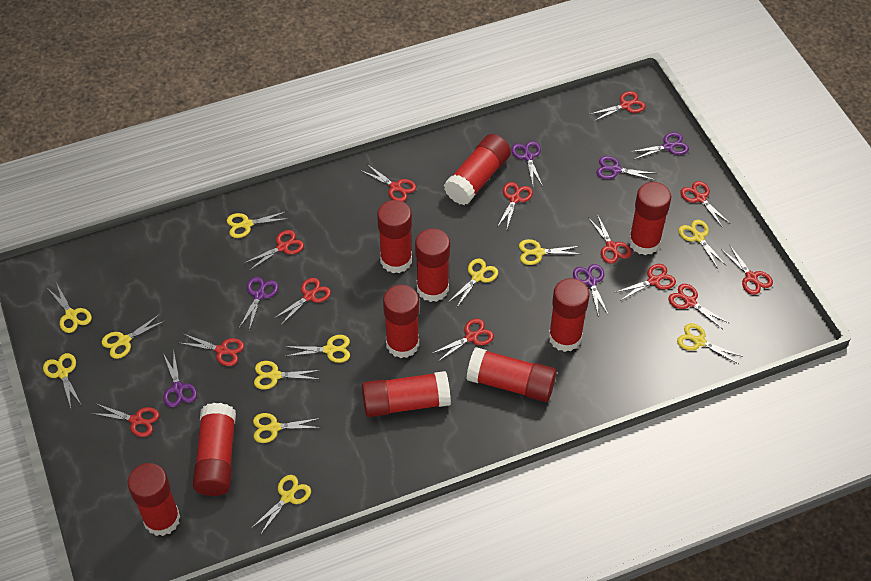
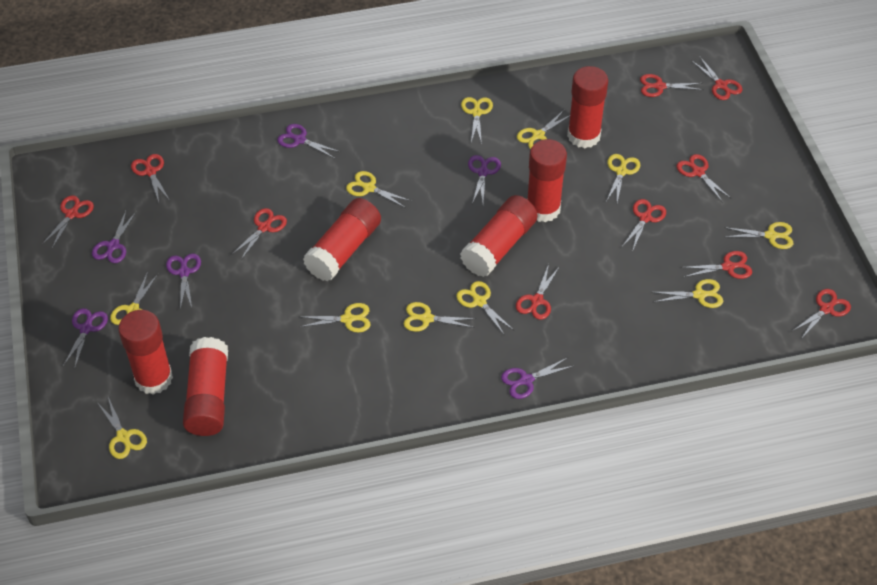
red glue stick: [128,463,180,536] [193,403,236,496] [362,371,451,417] [377,200,412,273] [383,285,419,358] [415,228,450,302] [444,134,511,205] [466,347,556,402] [548,278,589,352] [629,182,671,255] = 10 -> [118,310,173,395] [183,337,228,436] [303,198,381,281] [460,195,537,277] [527,139,567,223] [567,66,608,148] = 6
red scissors: [91,404,159,437] [180,334,244,366] [244,230,304,271] [273,278,331,325] [360,164,416,202] [433,318,494,361] [497,182,533,228] [588,214,631,264] [591,91,646,121] [614,264,676,301] [668,284,728,329] [680,181,729,228] [721,244,773,295] = 13 -> [43,195,94,248] [131,154,170,202] [231,208,287,260] [516,264,560,320] [622,199,666,252] [640,74,703,97] [676,154,732,201] [681,251,752,279] [691,57,742,100] [793,289,851,339] = 10
yellow scissors: [43,353,81,408] [47,284,92,333] [102,314,165,359] [227,211,289,238] [252,475,311,535] [253,413,321,443] [254,361,321,390] [285,335,350,363] [449,258,498,307] [519,239,580,265] [677,323,743,364] [679,220,727,269] = 12 -> [98,397,147,459] [110,272,158,325] [300,303,370,332] [346,171,411,208] [404,302,476,332] [456,281,513,336] [461,97,493,144] [517,110,570,149] [606,154,640,203] [651,279,723,308] [724,222,794,249] = 11

